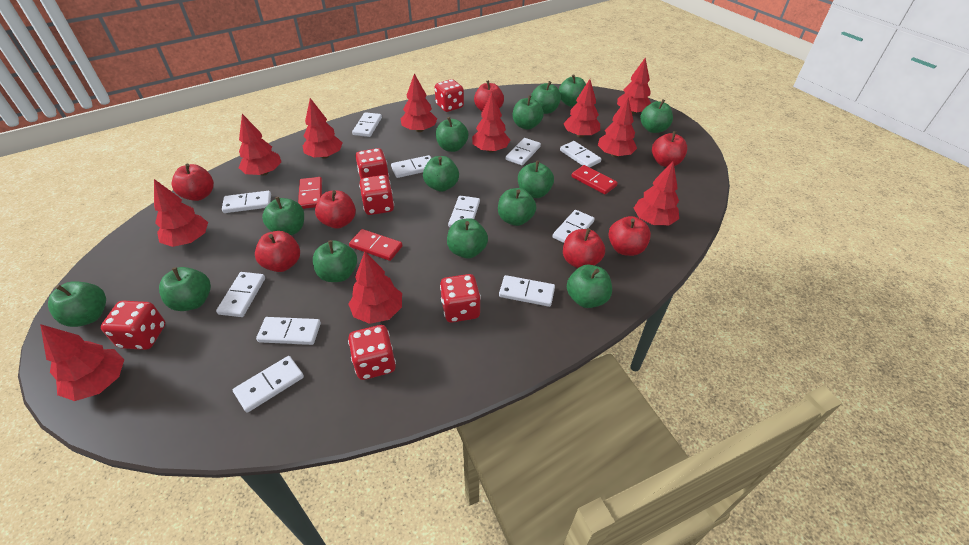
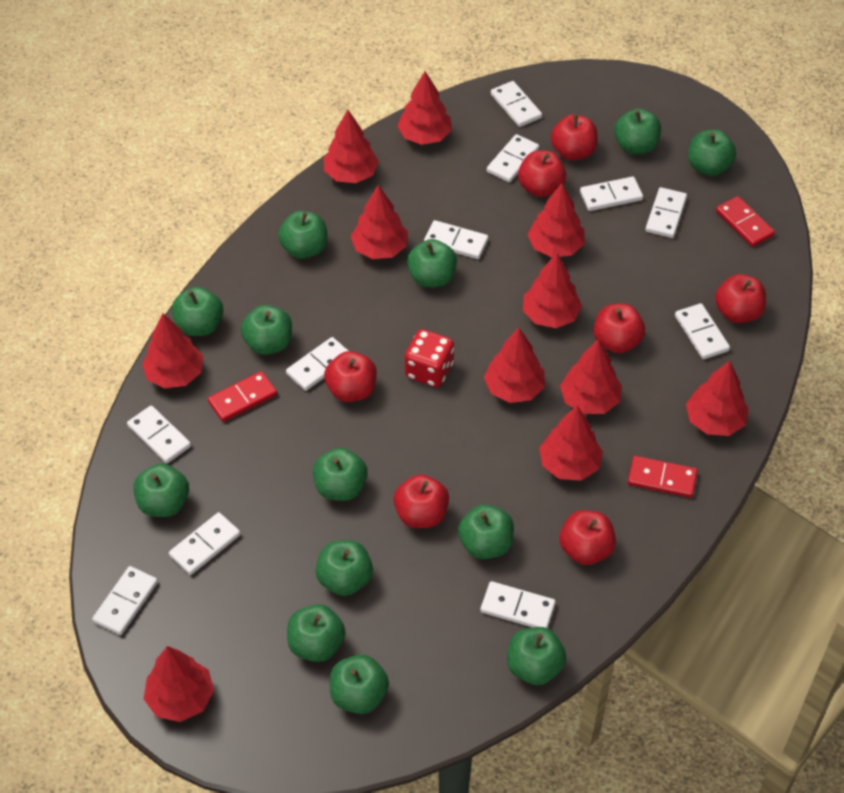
green apple: [48,281,106,327] [159,267,211,311] [262,197,304,235] [313,240,357,282] [423,156,459,192] [436,117,468,152] [447,218,488,258] [498,188,536,226] [513,95,544,129] [518,161,554,198] [531,81,561,114] [559,74,586,107] [567,265,612,308] [640,99,673,133] = 14 -> [133,464,189,517] [172,287,223,336] [241,305,292,355] [278,211,328,259] [287,604,345,662] [313,448,368,501] [315,540,373,596] [330,655,389,714] [407,239,457,287] [458,504,514,559] [507,627,566,685] [614,108,661,154] [688,130,736,176] = 13
red dice: [101,301,166,350] [348,325,396,380] [355,148,389,179] [359,175,394,215] [435,79,464,112] [440,274,481,323] = 6 -> [405,329,454,387] = 1

